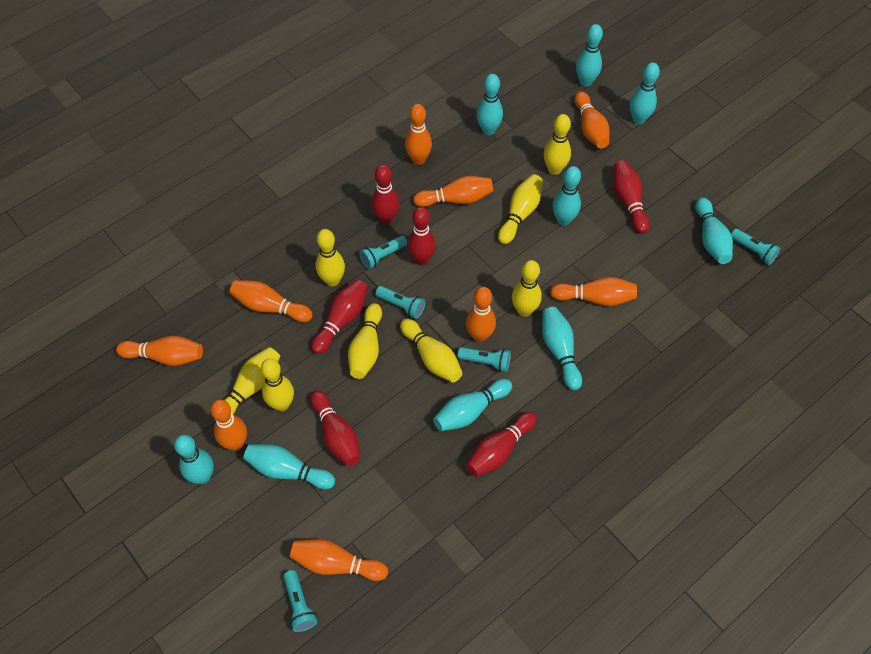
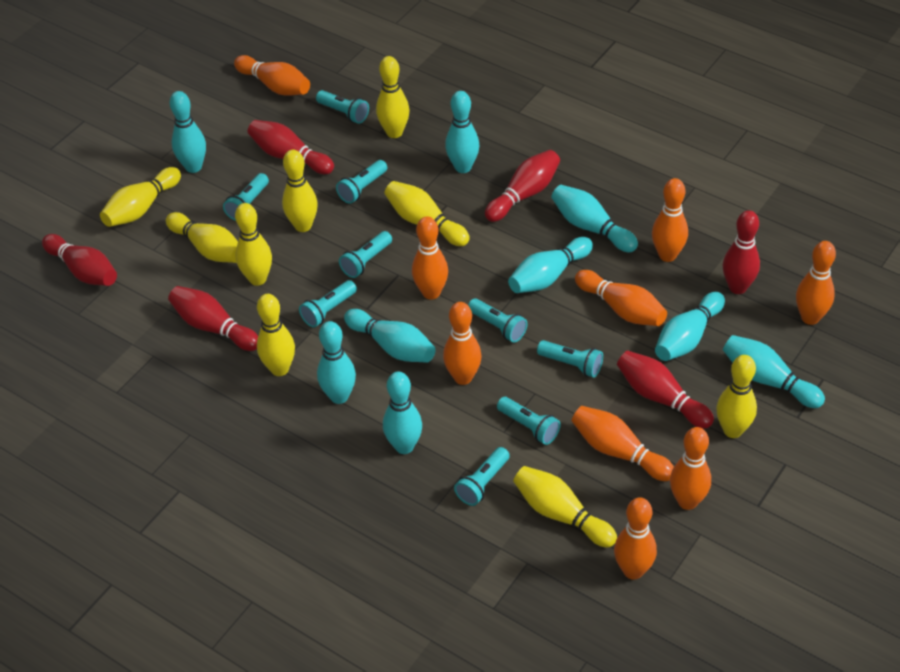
turquoise flashlight: [283,570,317,632] [359,235,407,269] [375,286,425,319] [457,347,511,372] [731,228,781,265] = 5 -> [223,173,269,221] [299,280,357,328] [316,90,369,124] [336,160,387,204] [339,231,392,278] [454,447,510,506] [468,298,527,343] [497,397,561,445] [537,340,603,378] = 9
yellow bowling pin: [215,347,280,420] [261,358,294,411] [316,229,345,287] [348,303,382,379] [400,319,462,382] [498,174,543,244] [512,260,542,317] [544,114,571,175] = 8 -> [100,167,181,227] [166,212,238,263] [235,203,272,286] [257,294,295,376] [282,150,318,232] [376,56,409,138] [385,181,470,246] [513,466,617,547] [716,355,757,438] = 9

